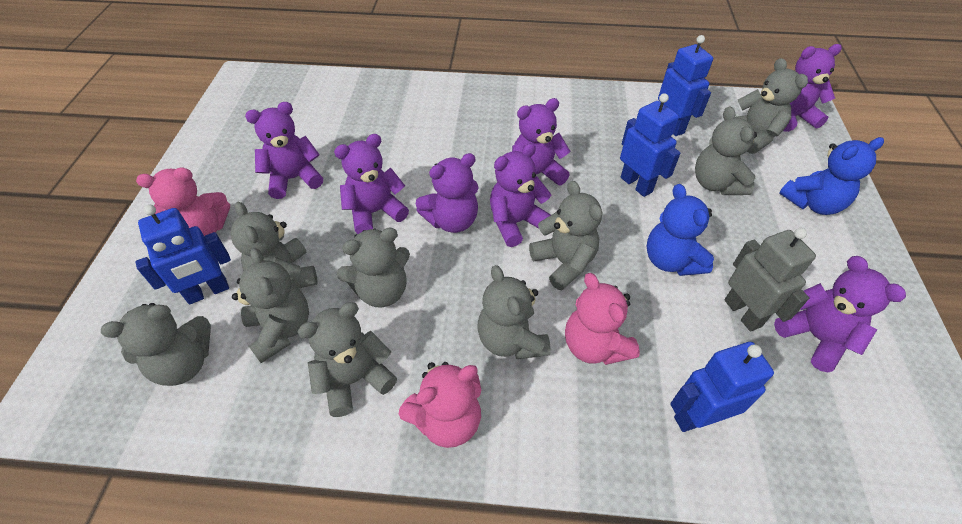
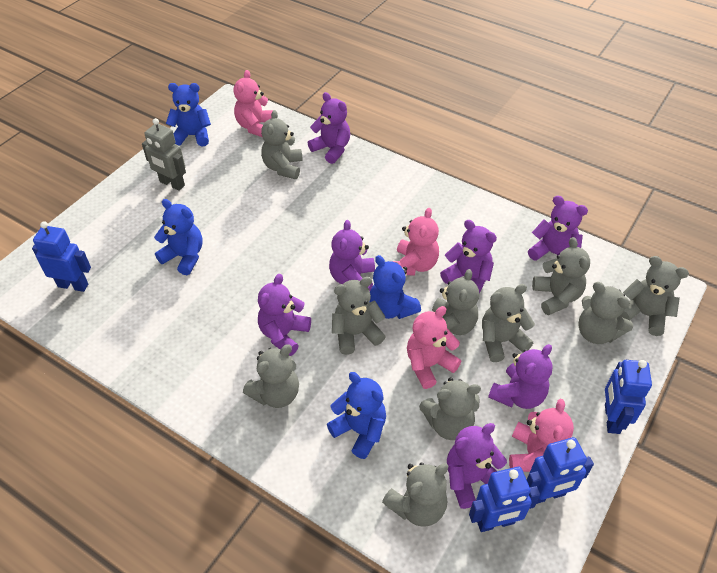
blue teddy bear: [647,184,714,276] [779,137,884,215] = 2 -> [154,199,203,275] [166,83,211,147] [327,372,386,459] [370,255,421,319] = 4
grey teddy bear: [101,303,211,386] [230,202,318,289] [232,248,309,363] [297,302,397,417] [337,227,410,307] [477,265,551,359] [529,181,602,290] [695,107,757,195] [735,58,808,154] = 9 -> [243,344,299,408] [261,110,303,179] [332,277,386,355] [382,462,448,527] [419,377,481,440] [432,269,479,335] [482,284,535,362] [532,237,590,315] [578,282,633,344] [619,256,689,336] = 10
pink teddy bear: [136,167,230,236] [399,362,481,448] [565,273,640,365] = 3 -> [233,70,273,137] [393,208,439,275] [407,306,461,389] [509,399,574,472] = 4

